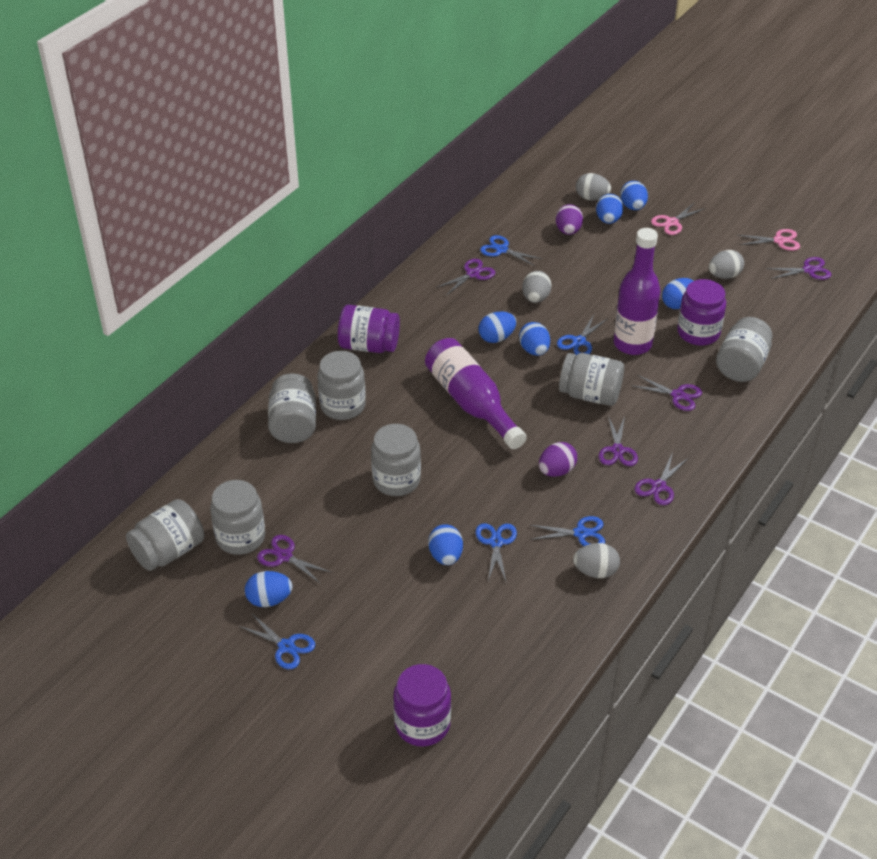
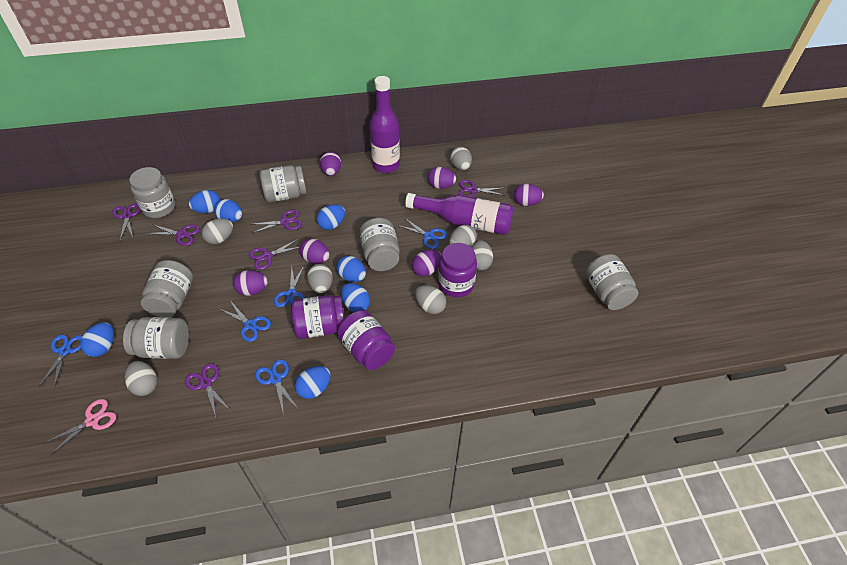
grey egg: [522,271,552,303] [573,543,620,578] [576,173,611,200] [709,250,744,279] = 4 -> [125,361,157,396] [202,219,233,244] [307,264,333,293] [415,285,446,314] [449,225,477,247] [450,147,472,170] [471,240,493,270] = 7
grey jar: [126,499,204,571] [210,480,265,555] [268,373,316,443] [317,351,366,420] [371,424,421,496] [559,353,624,406] [716,317,773,382] = 7 -> [123,317,189,359] [129,167,175,218] [141,260,193,317] [260,165,307,202] [359,218,399,271] [585,254,638,310] = 6
pink scissors: [651,202,705,235] [738,229,800,251] = 2 -> [44,399,116,454] = 1
purple egg: [539,442,577,477] [556,204,583,235] = 2 -> [233,270,268,296] [300,239,330,264] [320,152,341,176] [412,250,441,276] [427,167,456,189] [514,184,544,206] = 6

